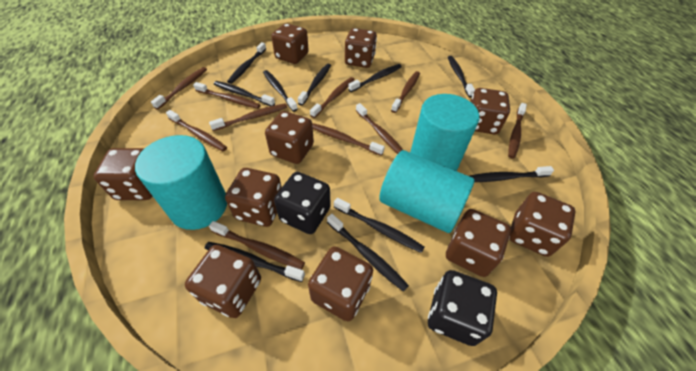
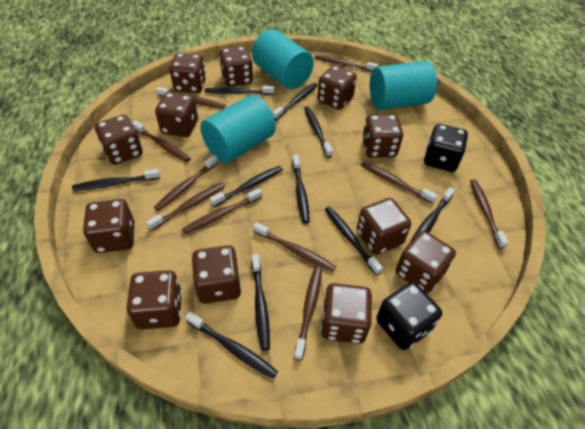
brown dice: [93,148,152,200] [185,245,261,318] [225,168,282,227] [265,111,314,164] [271,23,309,64] [308,246,373,321] [345,28,377,68] [446,209,511,277] [470,88,510,134] [509,192,576,257] = 10 -> [83,199,134,253] [95,115,143,165] [127,270,182,329] [155,92,198,137] [170,53,206,93] [192,245,241,304] [219,46,253,87] [317,65,357,110] [321,283,372,344] [357,198,411,255] [362,114,403,158] [396,231,456,293] = 12

